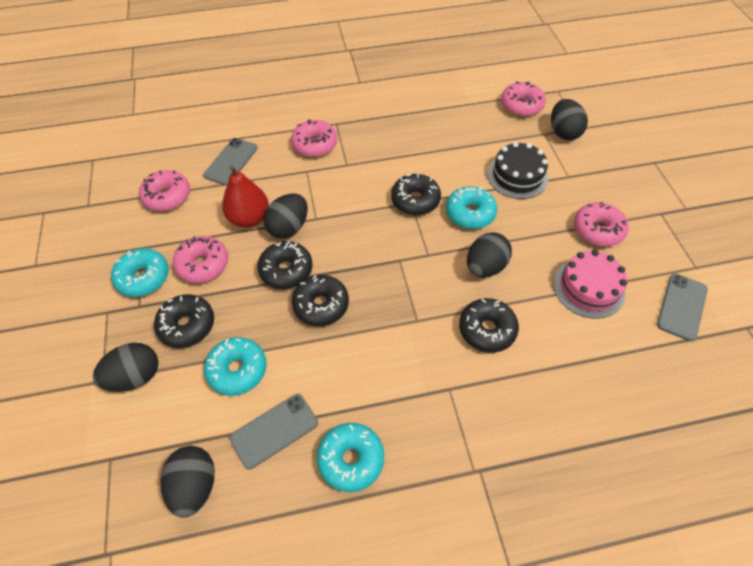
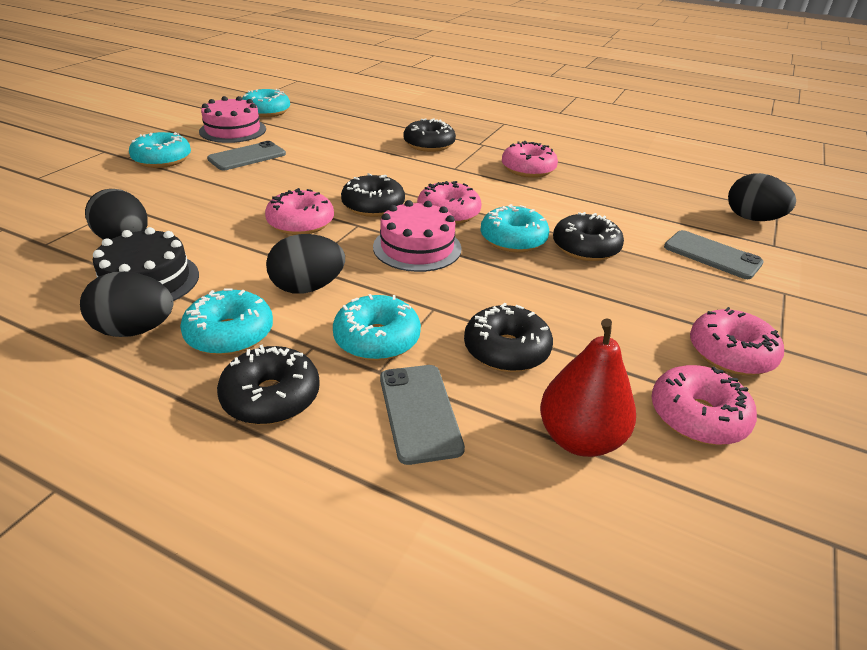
black egg: [93,343,159,392] [160,446,215,518] [263,194,308,239] [467,232,512,278] [551,99,588,140] = 5 -> [80,271,173,337] [85,189,148,240] [266,234,345,294] [728,173,796,221] = 4
pink cake: [553,250,627,319] = 1 -> [199,96,266,143] [373,200,461,272] = 2
turquoise donut: [111,248,169,297] [204,337,266,396] [317,423,384,492] [446,186,497,229] = 4 -> [129,132,191,168] [180,288,273,355] [242,89,290,117] [333,294,421,361] [480,204,549,253] = 5

